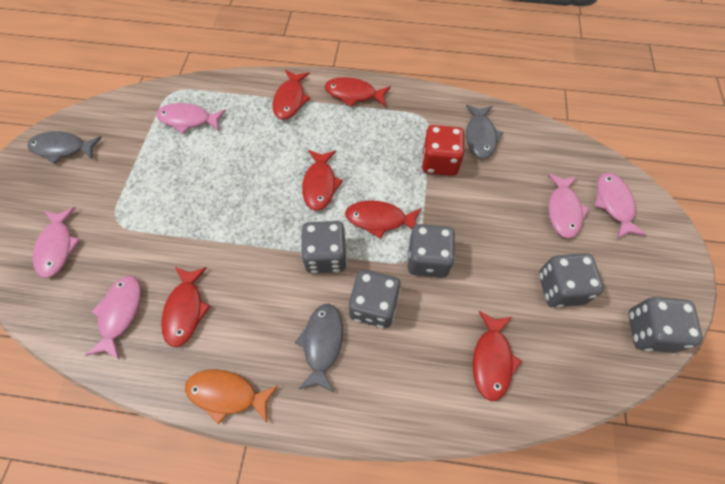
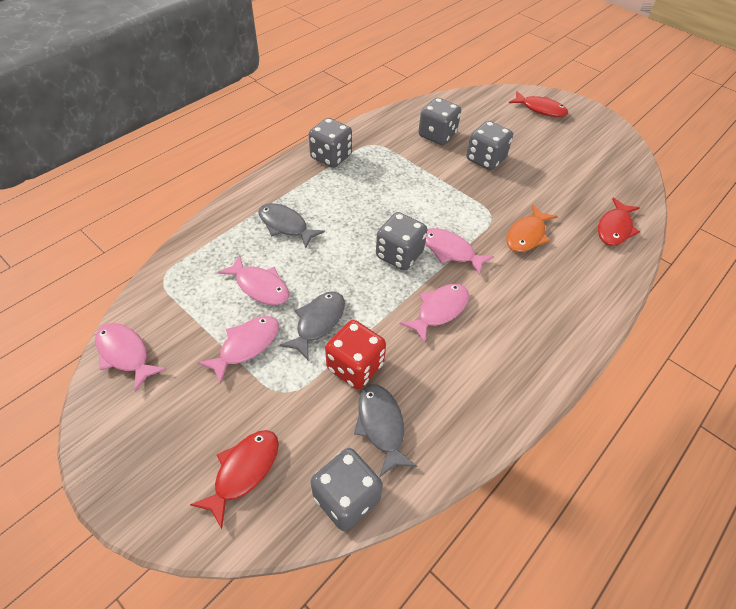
red fish: [161,267,211,347] [272,70,310,120] [302,150,343,211] [325,77,391,107] [345,200,422,239] [473,311,522,401] = 6 -> [190,430,279,529] [509,91,568,117] [598,198,640,246] = 3

